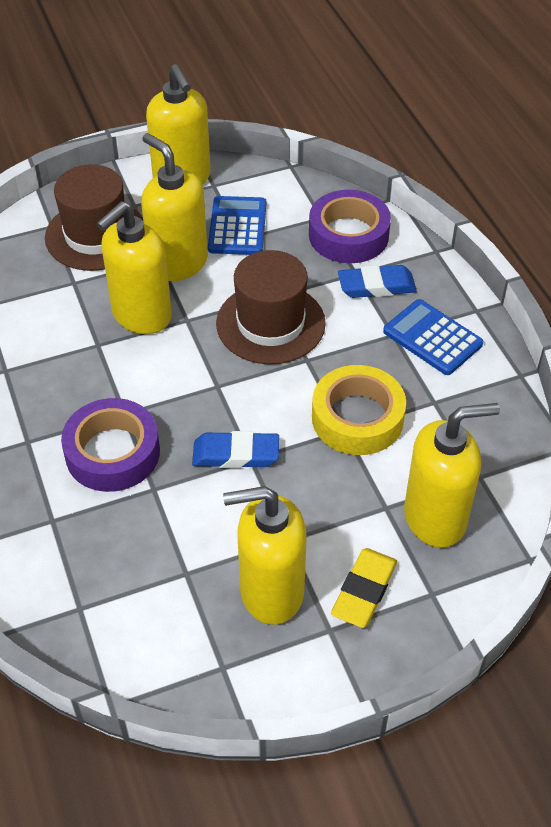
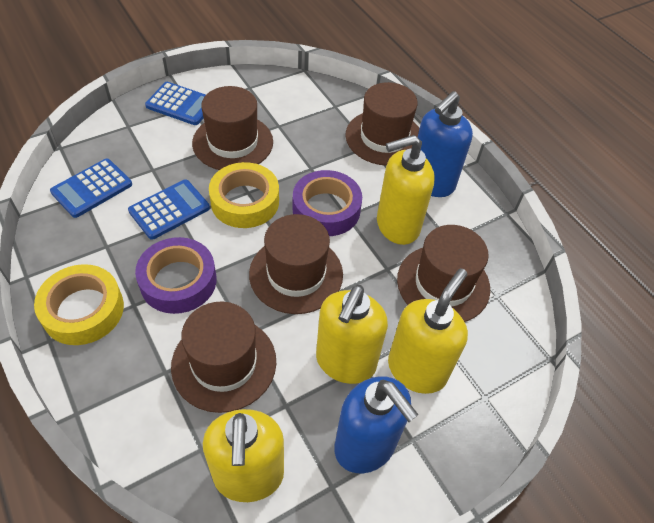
blue calculator: [208,196,266,255] [383,299,483,375] = 2 -> [50,159,132,218] [128,179,210,240] [145,82,206,125] = 3
blue eraser: [192,431,279,468] [338,265,417,298] = 2 -> none = 0
blue soap dispenser: none = 0 -> [334,376,419,473] [417,91,473,197] = 2
brown hat: [45,165,144,271] [216,250,326,364] = 2 -> [171,302,276,413] [192,86,273,170] [249,214,343,314] [345,82,419,165] [397,225,490,322] = 5
yellow eraser: [331,548,397,628] = 1 -> none = 0
yellow soap dispenser: [96,201,172,334] [141,133,208,281] [146,64,211,185] [223,486,306,625] [404,403,500,548] = 5 -> [203,409,284,502] [316,285,388,384] [377,135,435,245] [388,268,468,394] = 4
yellow tape: [312,365,406,455] = 1 -> [34,264,124,345] [209,162,279,228] = 2

